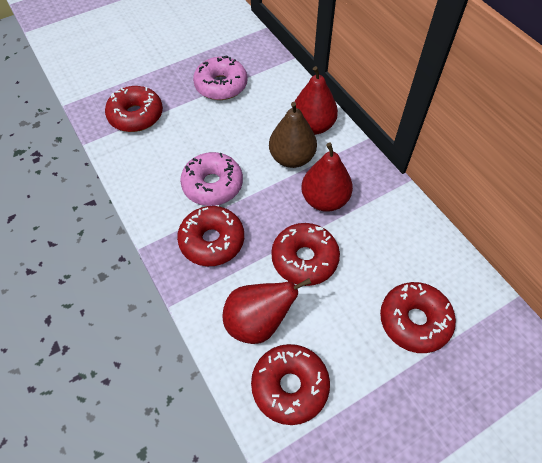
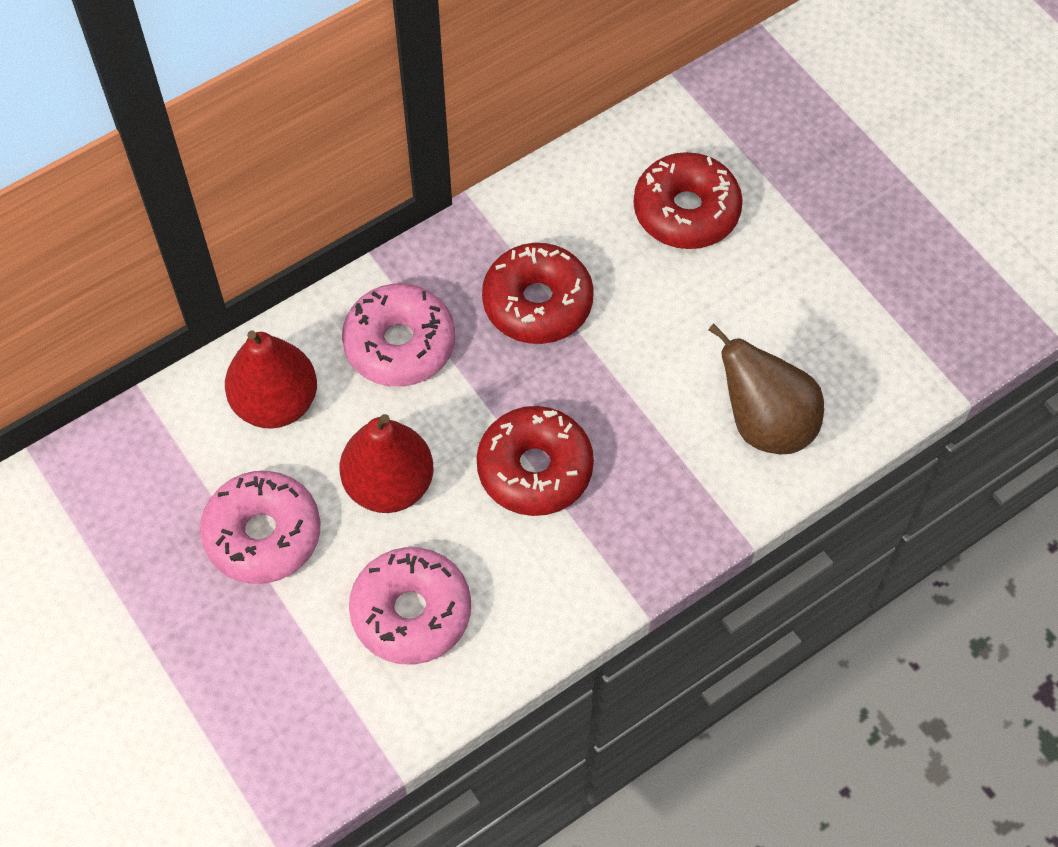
pink donut: [180,152,243,206] [193,56,247,100] = 2 -> [200,471,320,584] [342,284,455,387] [349,547,471,665] = 3
red donut: [105,86,163,132] [177,206,244,266] [251,344,330,425] [271,223,340,286] [380,282,456,353] = 5 -> [476,406,594,516] [482,243,594,344] [633,152,743,249] = 3
red pear: [222,278,311,344] [292,66,338,135] [301,143,353,212] = 3 -> [225,331,317,429] [340,414,434,513] = 2

